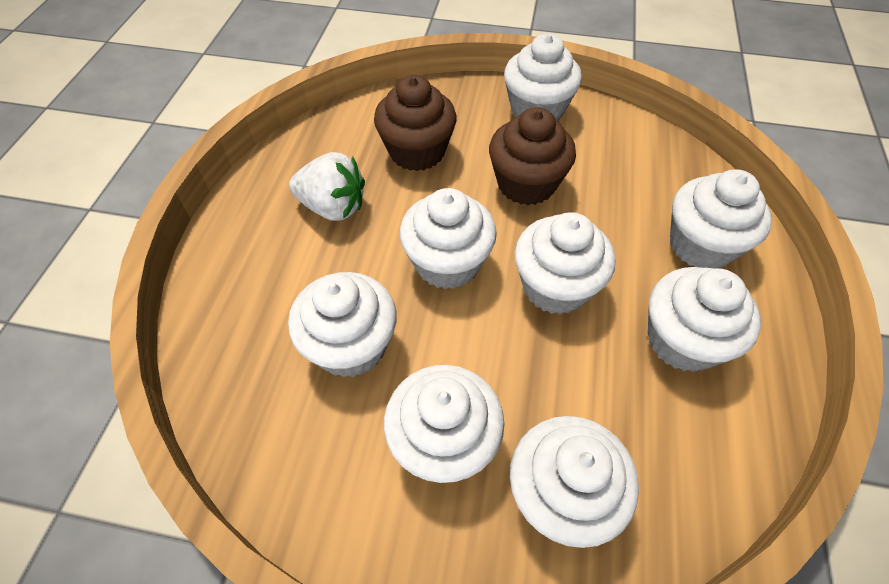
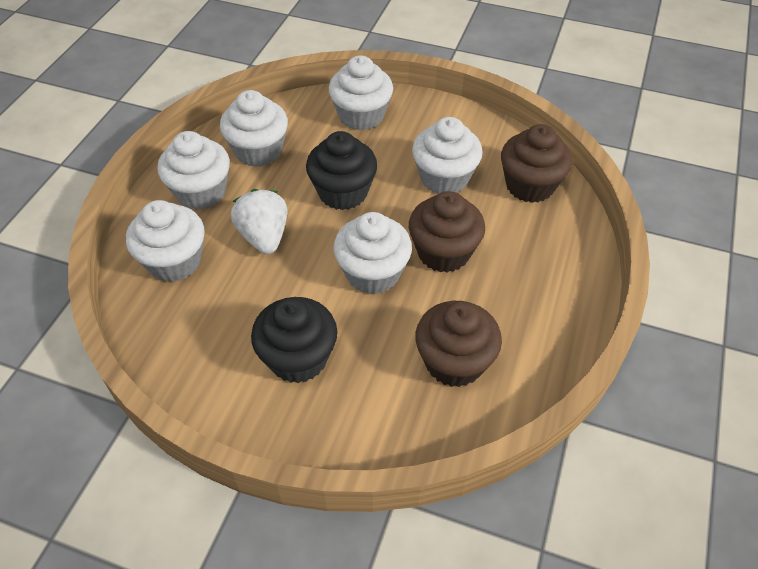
black cupcake: none = 0 -> [251,297,338,383] [306,131,377,210] = 2
brown cupcake: [374,75,457,171] [489,107,576,205] = 2 -> [409,191,485,273] [415,301,502,387] [501,124,572,203] = 3
white cupcake: [288,272,397,378] [384,365,504,483] [400,188,497,289] [504,34,582,121] [510,416,639,548] [514,212,615,315] [648,267,761,372] [670,170,772,269] = 8 -> [126,200,205,282] [157,131,230,210] [220,90,288,167] [329,55,393,131] [333,212,412,294] [412,117,483,194] = 6

